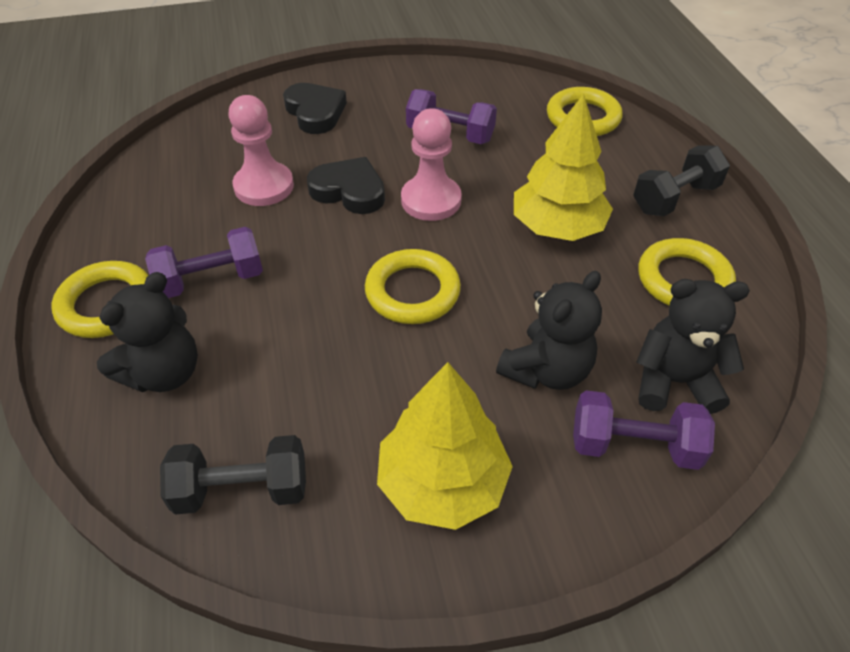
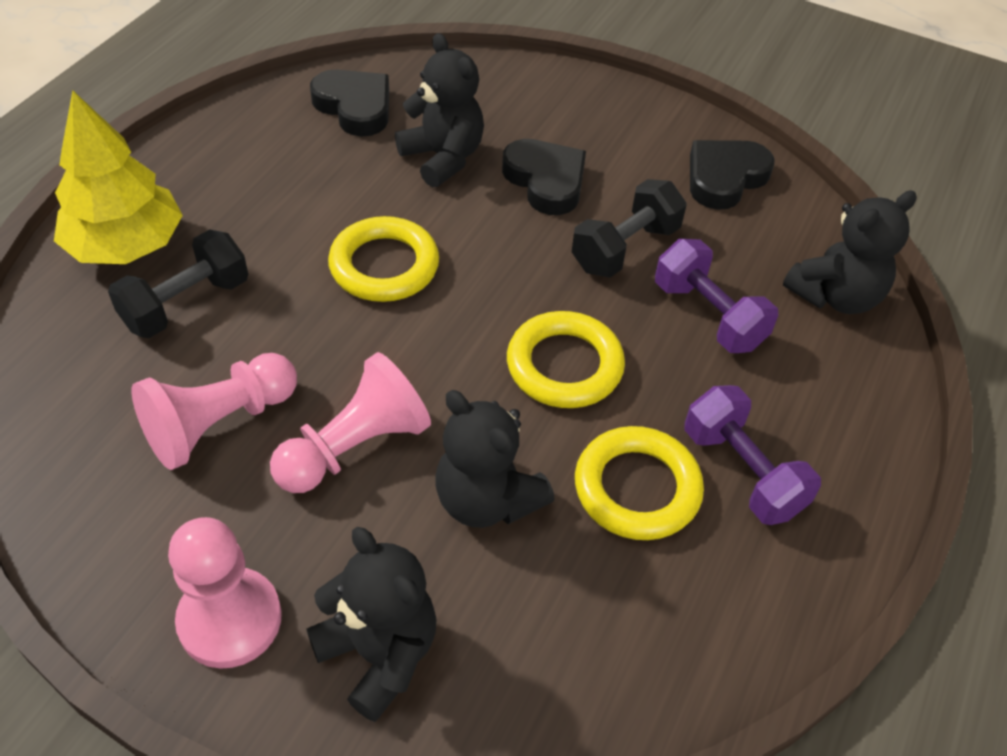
black heart: [283,83,347,134] [307,157,385,214] = 2 -> [310,70,389,137] [502,139,586,215] [690,140,775,210] = 3
black teddy bear: [97,272,198,392] [496,271,602,390] [636,279,750,414] = 3 -> [306,527,437,722] [395,33,484,187] [436,390,555,528] [783,190,917,314] = 4
pink pawn: [229,95,294,206] [401,108,462,221] = 2 -> [131,353,297,470] [168,517,282,669] [270,352,431,493] = 3
purple dumbbell: [145,227,263,298] [406,89,497,144] [573,390,715,470] = 3 -> [655,239,778,353] [684,385,821,525] = 2
yellow ring: [52,261,149,338] [365,249,461,324] [547,87,623,136] [638,238,736,306] = 4 -> [328,216,439,302] [507,311,625,408] [575,426,704,540] = 3
yellow tree: [377,362,513,530] [514,94,613,241] = 2 -> [54,90,183,264] = 1

